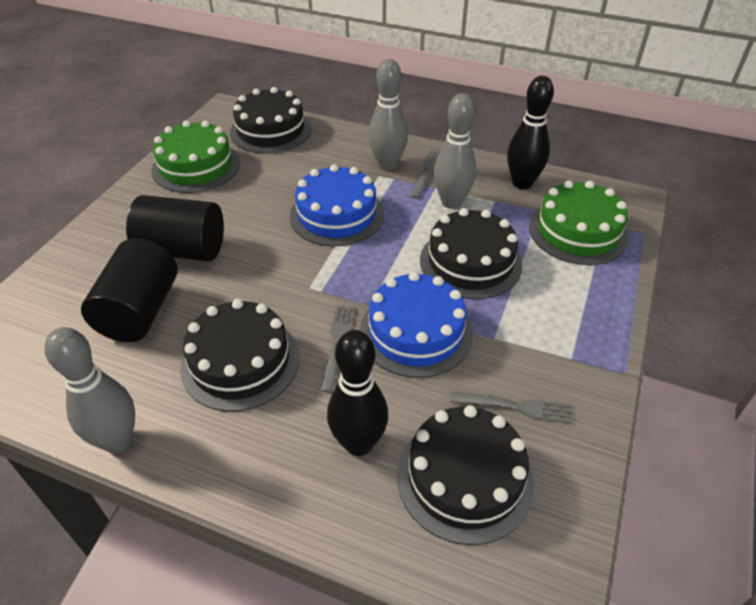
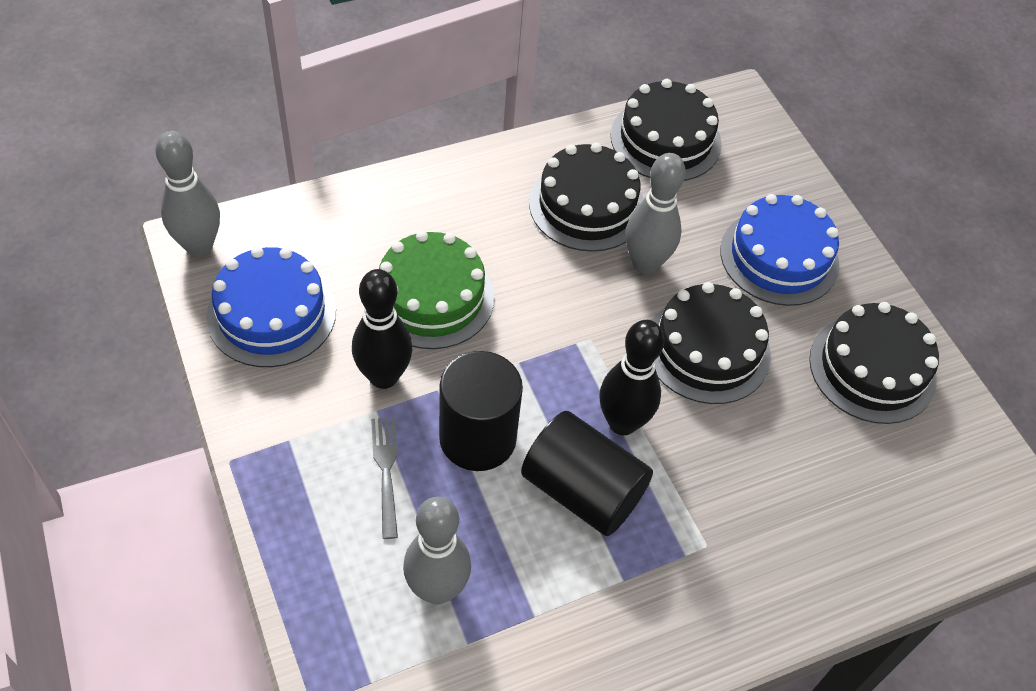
green cake: [151,120,240,193] [529,181,629,265] = 2 -> [379,231,494,349] = 1
grey fork: [320,305,355,393] [410,149,440,199] [449,391,573,424] = 3 -> [371,417,398,539] = 1

